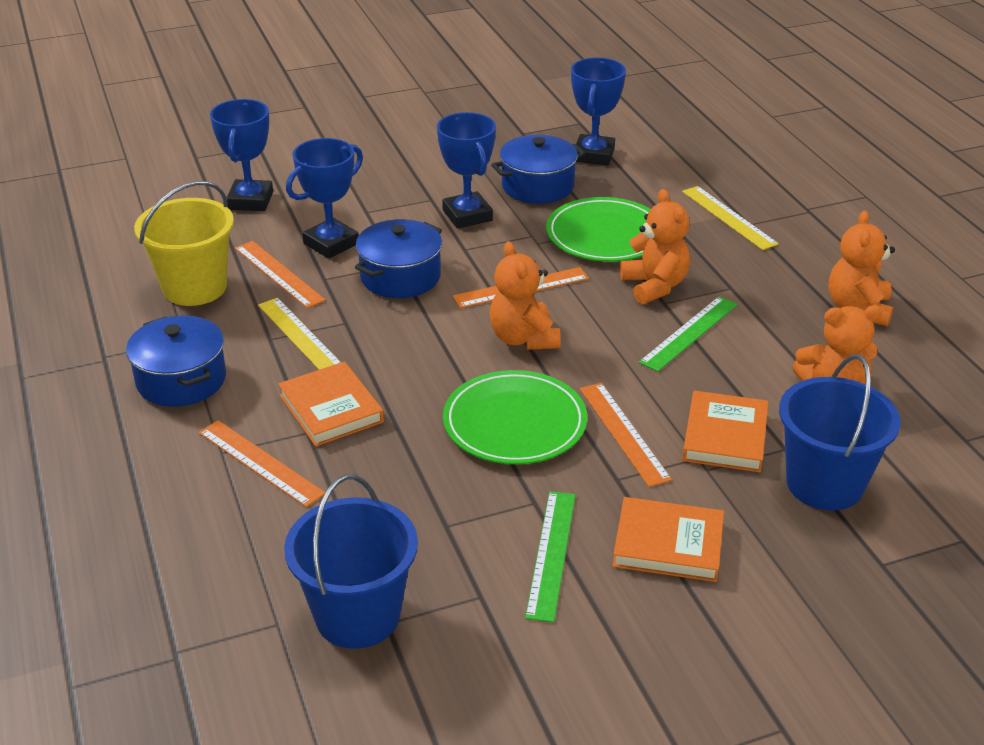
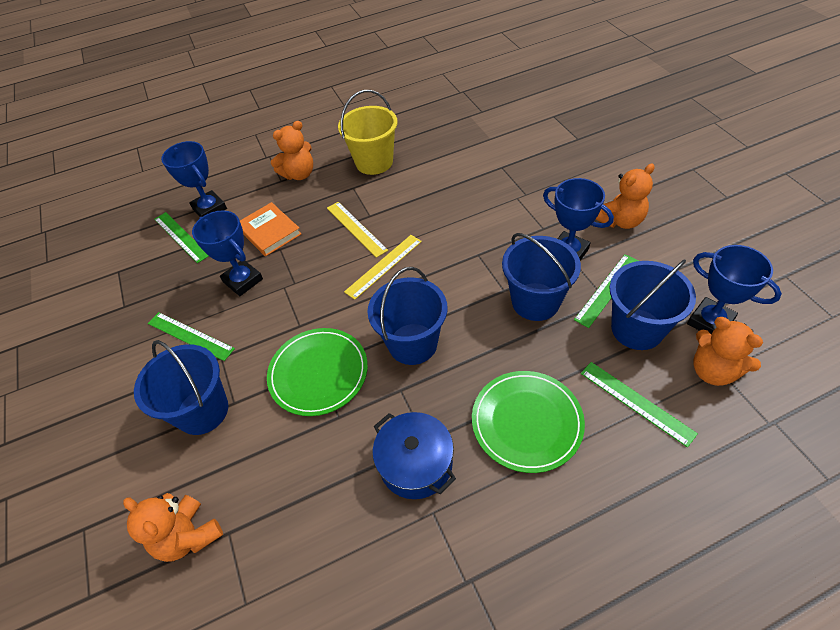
blue bucket: [284,475,418,649] [779,354,901,510] = 2 -> [134,340,228,435] [367,267,447,365] [502,233,581,321] [609,259,696,350] = 4
blue pot: [126,315,226,407] [355,219,442,298] [491,135,585,204] = 3 -> [373,412,456,499] = 1
green ruler: [525,491,576,623] [639,296,738,372] = 2 -> [148,312,235,361] [154,212,209,263] [574,254,639,328] [581,362,698,447] = 4
orange book: [278,362,384,446] [613,497,724,582] [682,391,768,472] = 3 -> [240,202,301,257] = 1
orange ruler: [199,420,325,507] [235,241,325,308] [453,267,589,308] [580,383,672,487] = 4 -> none = 0

